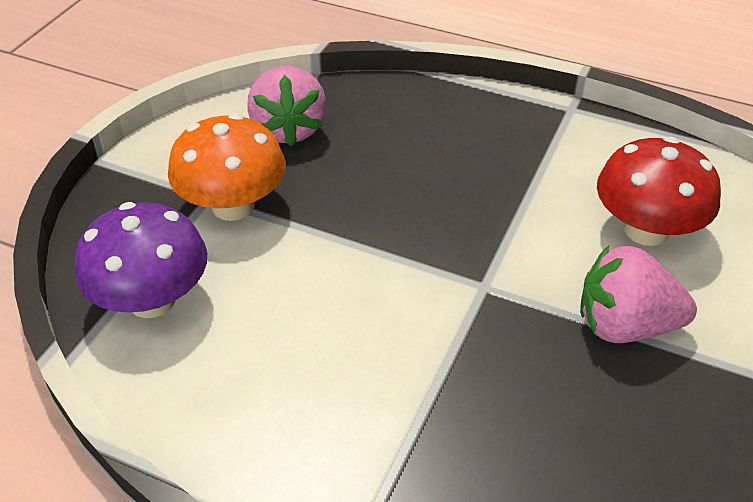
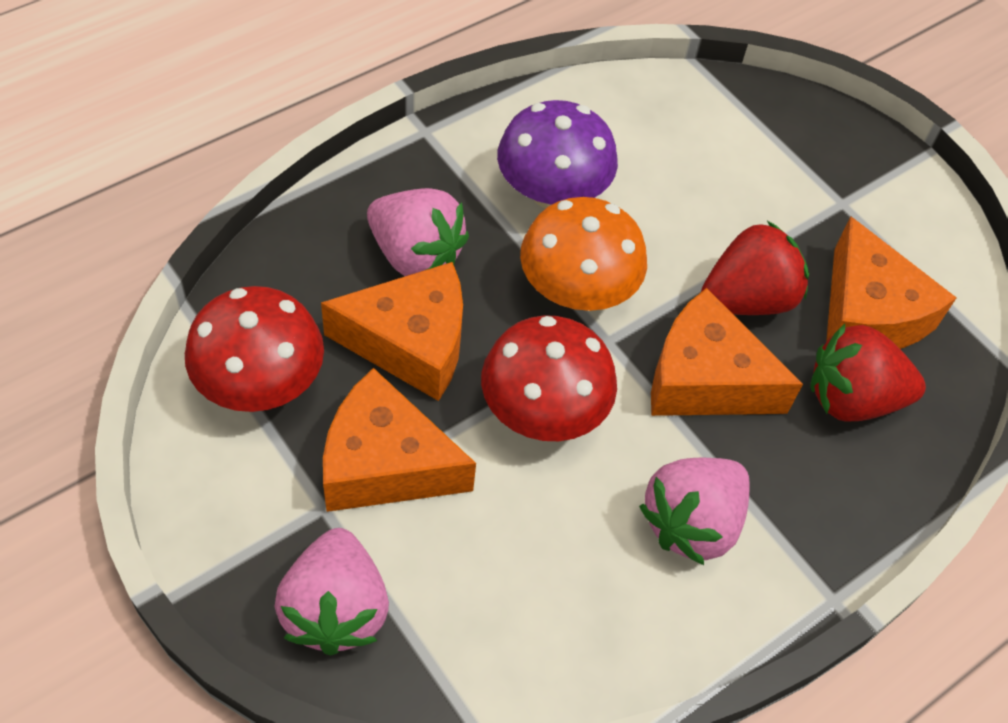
orange cheese: none = 0 -> [321,262,463,401] [323,368,476,512] [651,288,803,416] [826,216,957,349] = 4
pink strawberry: [247,66,327,147] [580,245,697,343] = 2 -> [275,528,389,656] [367,188,469,276] [639,458,750,565] = 3
red mushroom: [597,137,721,246] = 1 -> [185,286,324,412] [481,315,617,441] = 2
red strawberry: none = 0 -> [701,221,809,315] [810,324,926,421] = 2

